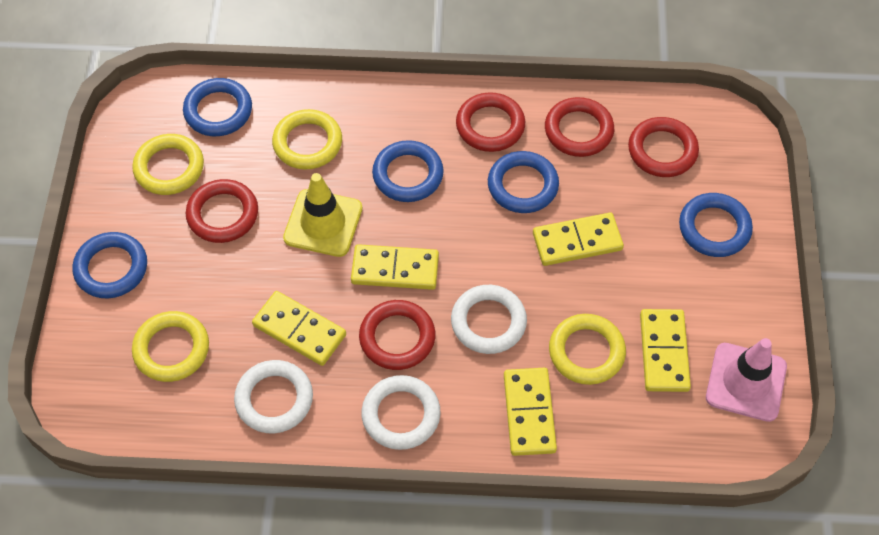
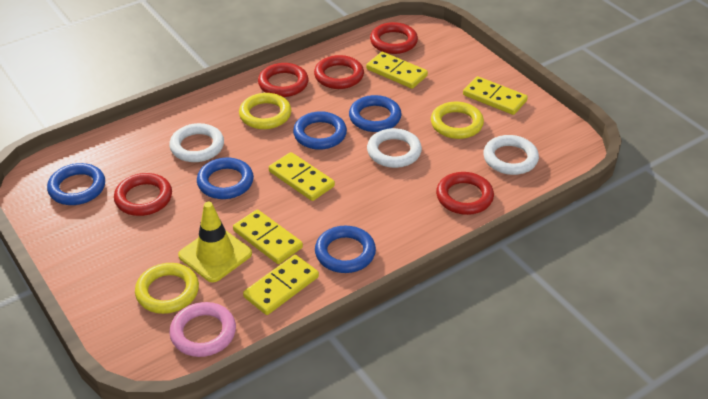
pink ring: none = 0 -> [169,302,236,357] = 1
pink traffic cone: [706,338,787,422] = 1 -> none = 0
yellow ring: [132,134,204,195] [132,311,209,382] [272,109,342,169] [549,314,626,385] = 4 -> [135,263,199,314] [239,93,291,129] [431,102,484,139] = 3

